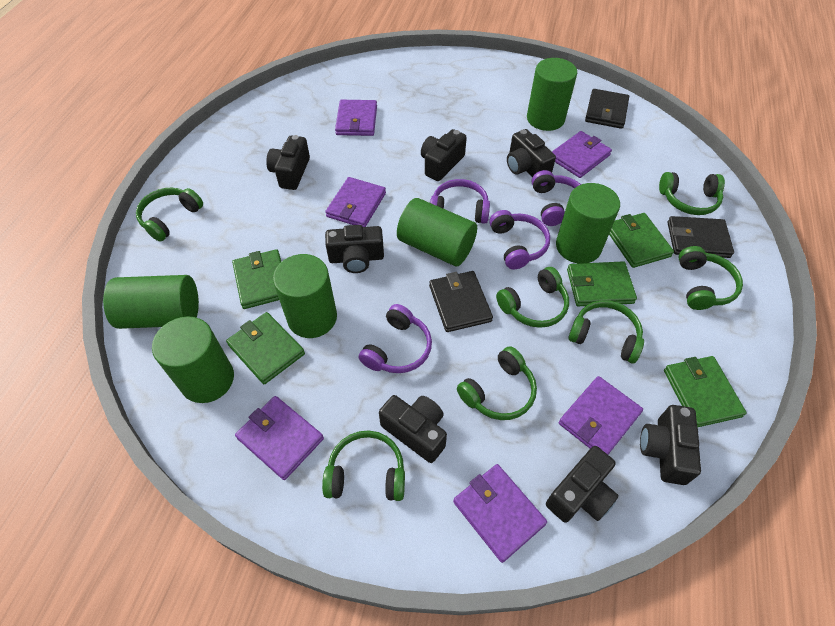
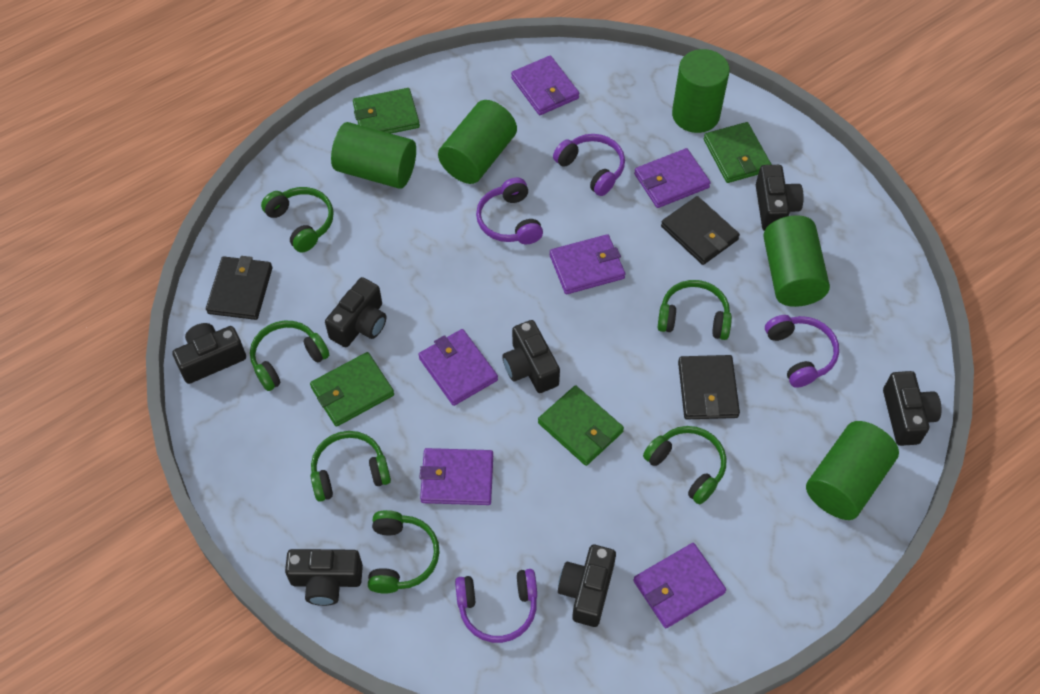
green cylinder: [103,275,199,329] [152,316,234,403] [273,254,337,338] [397,198,477,266] [527,58,577,131] [556,183,620,264] = 6 -> [331,122,416,189] [438,100,517,184] [672,49,730,133] [763,215,830,307] [806,421,899,520] = 5
green headphones: [136,188,203,242] [322,430,405,501] [457,346,537,420] [496,267,569,328] [569,300,644,363] [659,172,725,215] [679,246,743,310] = 7 -> [250,321,329,391] [261,187,334,253] [311,431,391,502] [368,510,440,594] [643,426,727,504] [658,280,732,340] = 6
green wallet: [226,312,305,384] [232,249,281,309] [567,261,637,306] [609,213,674,268] [664,356,747,427] = 5 -> [310,352,394,427] [353,88,420,134] [538,385,624,466] [704,122,772,183] = 4

